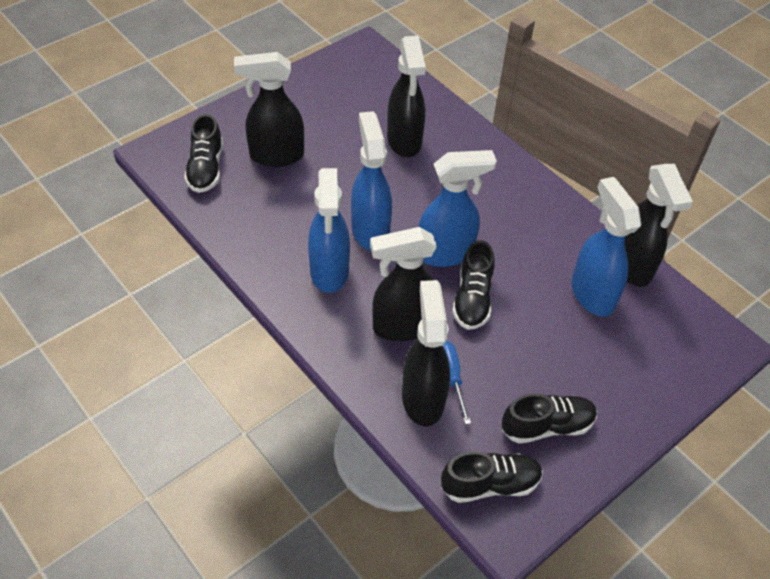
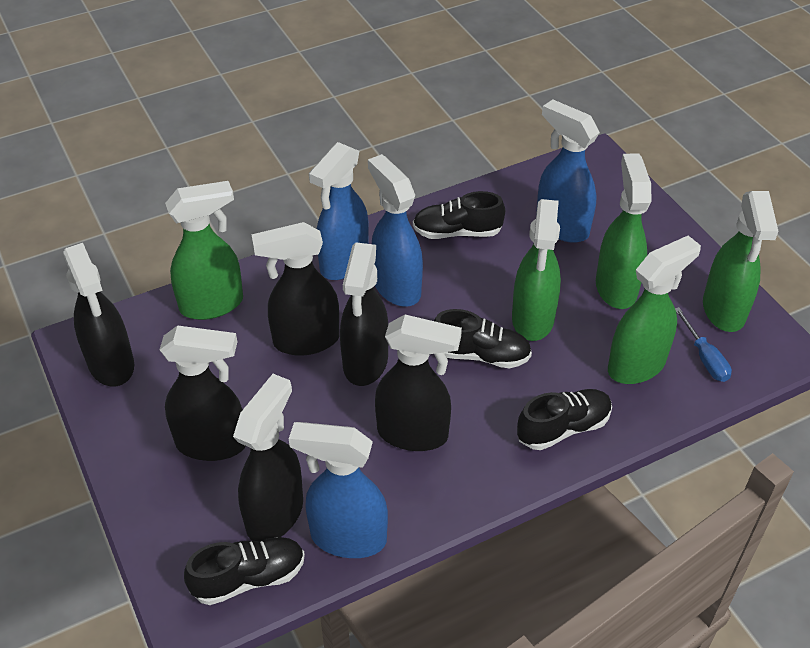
black spray bottle: [234,52,304,167] [370,227,437,341] [387,36,426,157] [402,280,450,426] [625,164,693,287] = 5 -> [63,243,134,387] [160,325,246,461] [233,374,303,541] [251,222,339,356] [340,242,388,386] [375,315,462,451] = 6
green spray bottle: none = 0 -> [165,181,243,320] [512,199,561,341] [596,153,651,309] [608,236,701,384] [703,191,778,332] = 5

